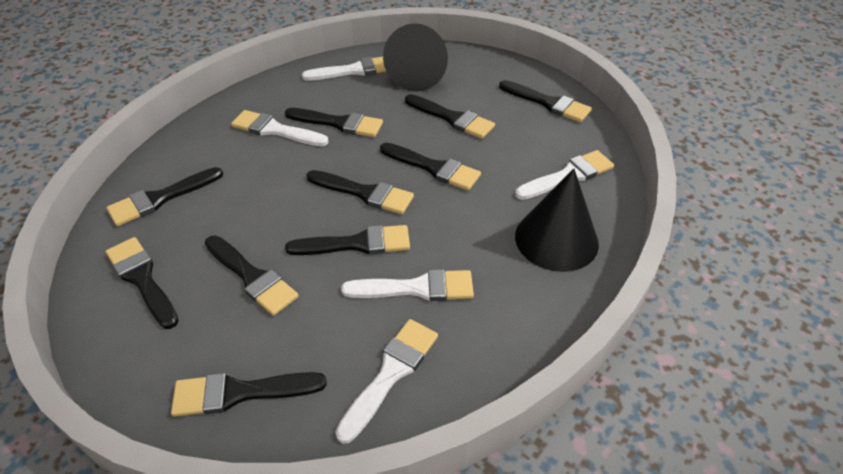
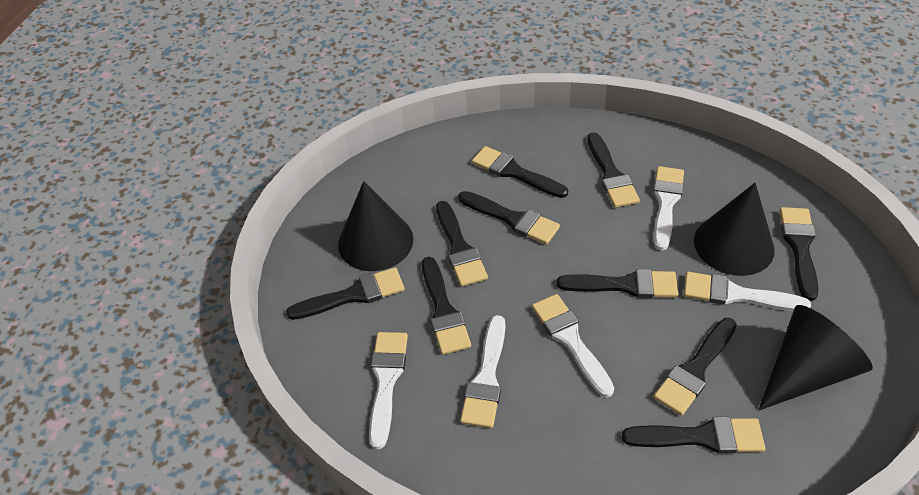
black cone: [383,23,448,92] [515,169,599,272] = 2 -> [338,181,413,271] [694,183,775,276] [758,305,873,410] = 3

